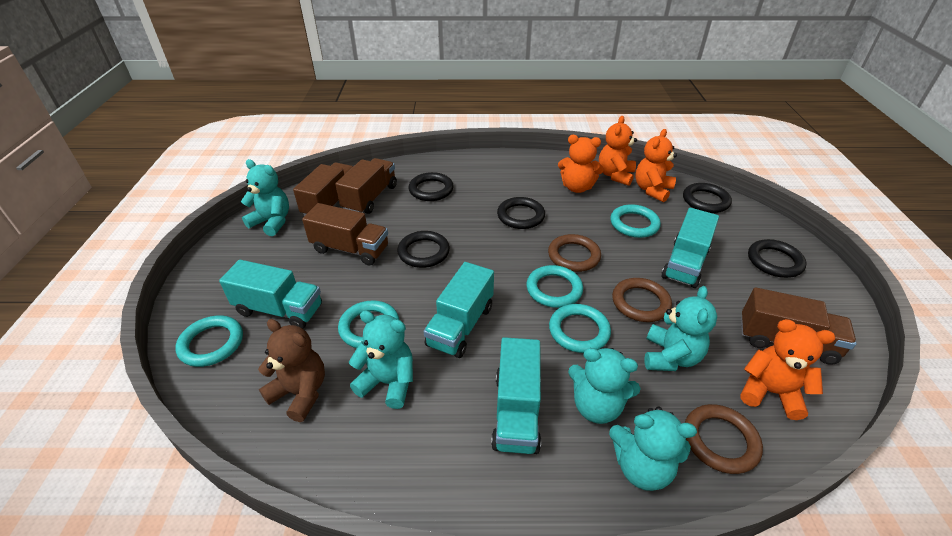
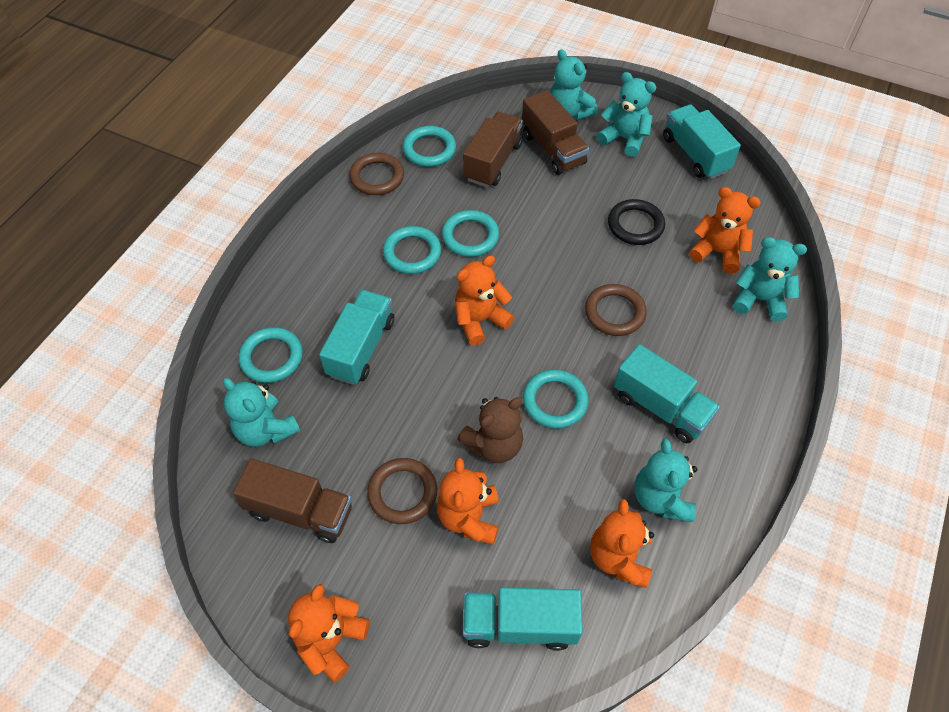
black ring: [397,231,450,268] [409,172,454,201] [497,197,545,229] [683,183,732,213] [748,239,807,278] = 5 -> [608,199,665,245] = 1
brown truck: [293,162,353,216] [302,203,388,265] [335,158,397,214] [741,287,857,365] = 4 -> [233,458,352,543] [463,112,523,187] [522,90,589,175] = 3
orange teddy bear: [558,135,604,193] [599,116,637,186] [635,129,677,202] [740,319,835,420] = 4 -> [288,584,370,682] [437,458,499,545] [455,256,514,345] [590,499,654,588] [689,187,761,274] = 5

